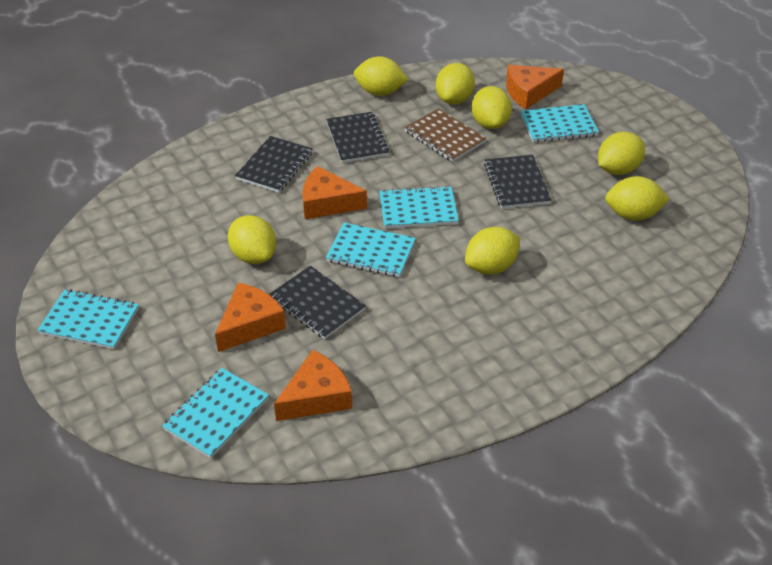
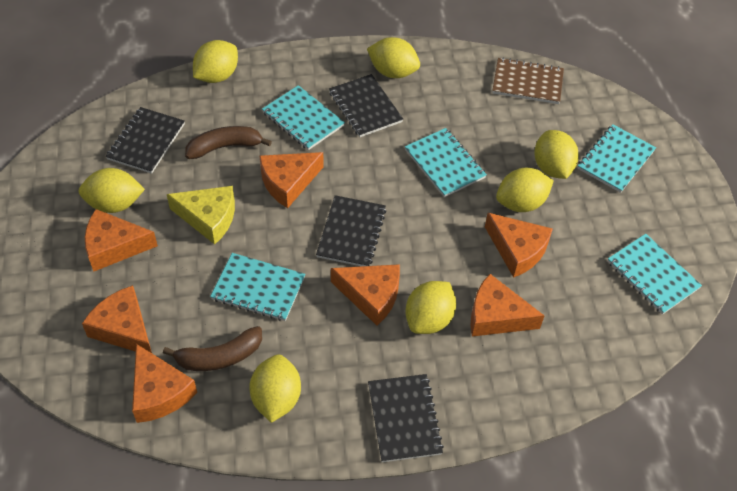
brown banana: none = 0 -> [163,326,262,371] [185,126,272,159] = 2
orange cheese: [215,283,286,352] [274,350,352,421] [302,166,367,219] [506,65,564,109] = 4 -> [82,285,152,353] [85,209,158,272] [132,344,197,423] [260,152,323,208] [331,264,400,325] [470,274,544,336] [485,213,553,278] = 7
yellow cheese: none = 0 -> [167,186,235,244] = 1

